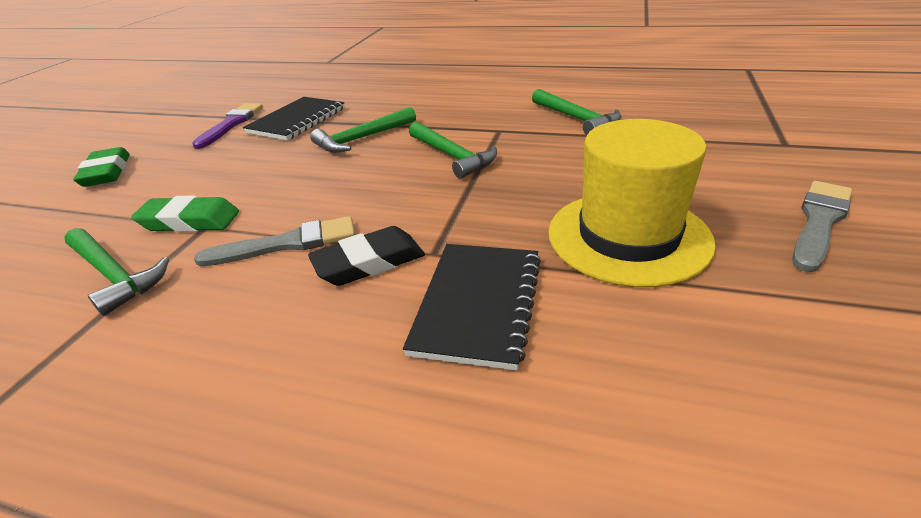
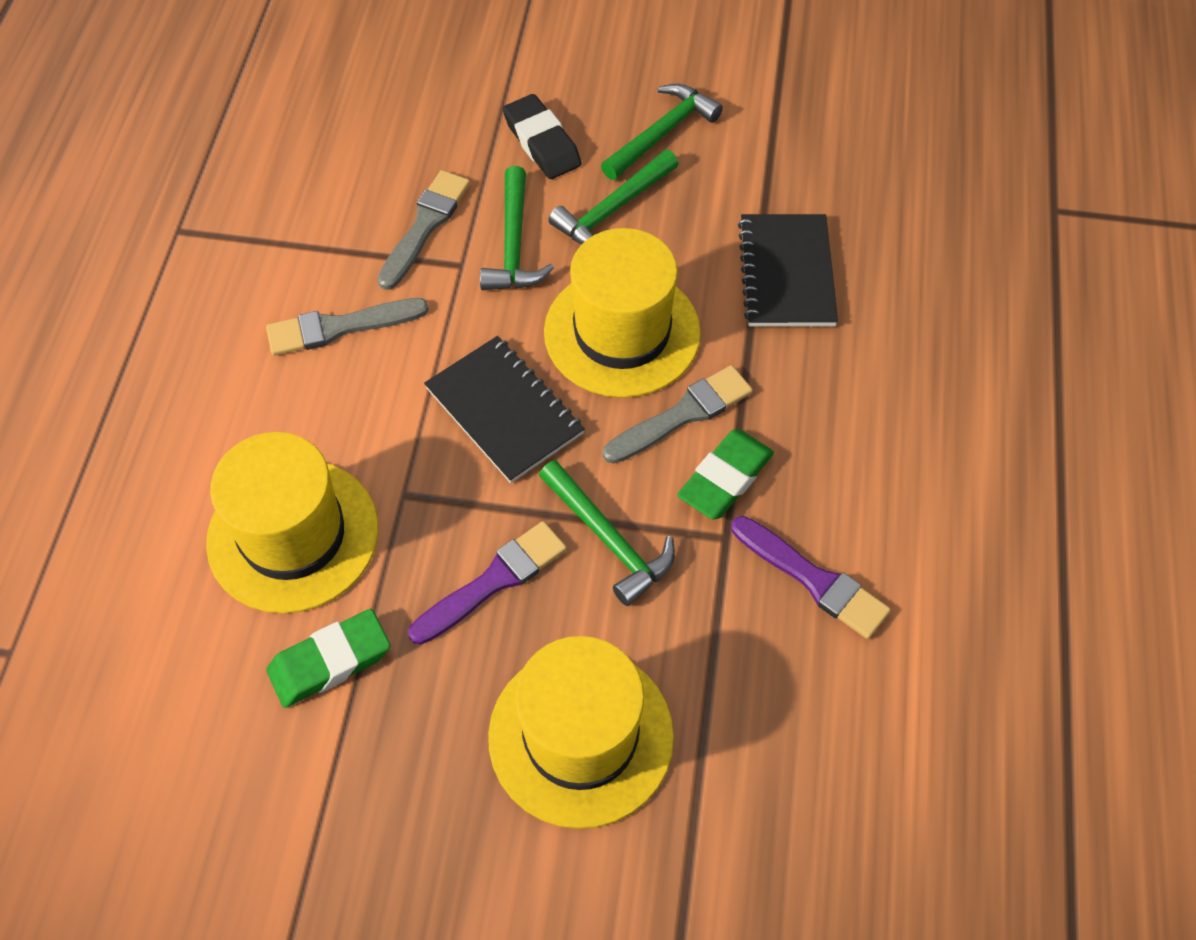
grey brush: [194,216,355,266] [792,181,852,272] = 2 -> [266,298,429,356] [377,170,470,290] [603,365,753,464] = 3
purple brush: [192,103,263,149] = 1 -> [408,521,567,645] [731,516,891,639] = 2
yellow hat: [548,119,716,287] = 1 -> [206,432,378,613] [488,636,674,829] [544,228,701,398] = 3

